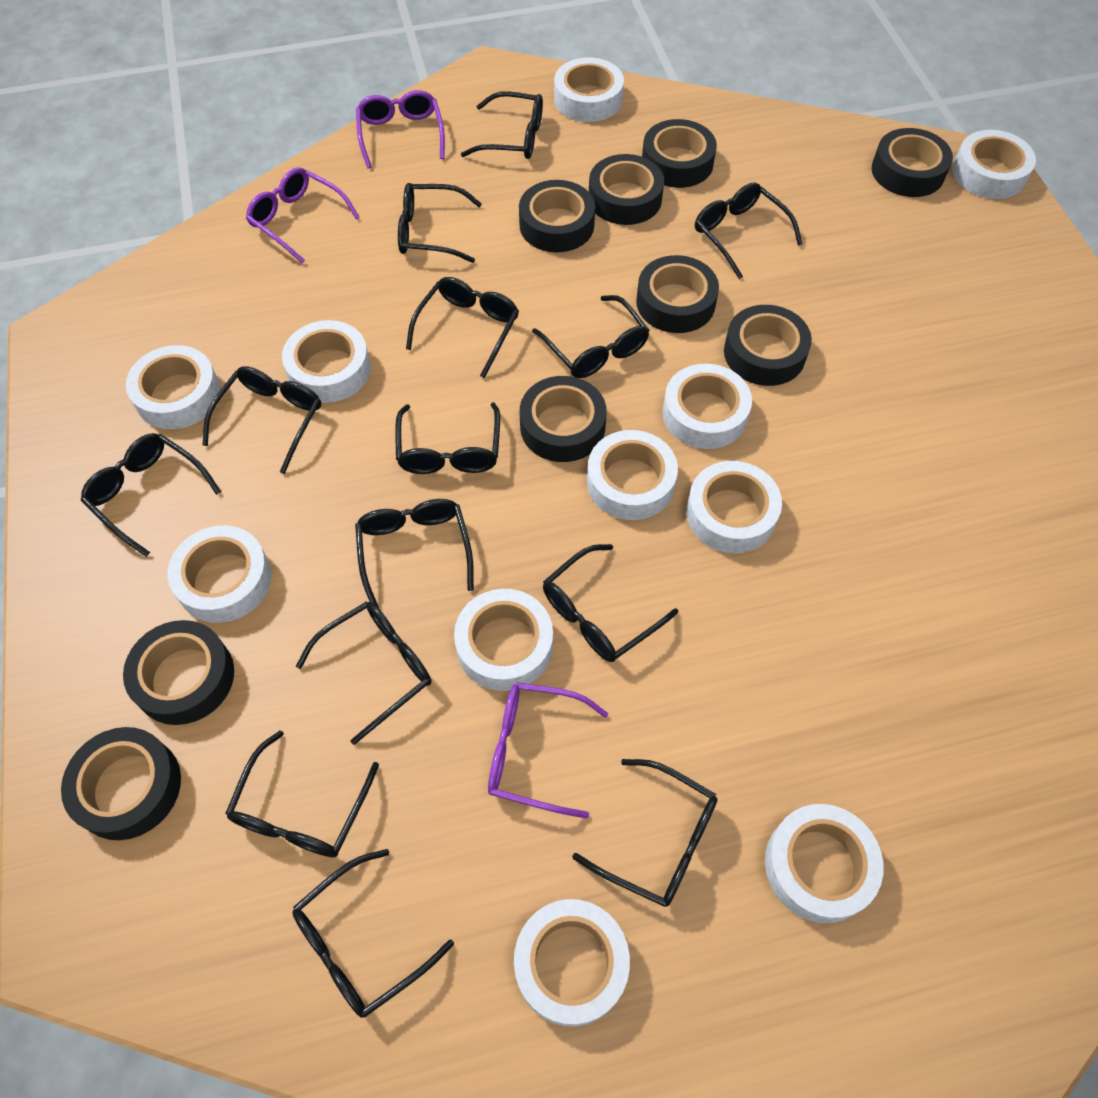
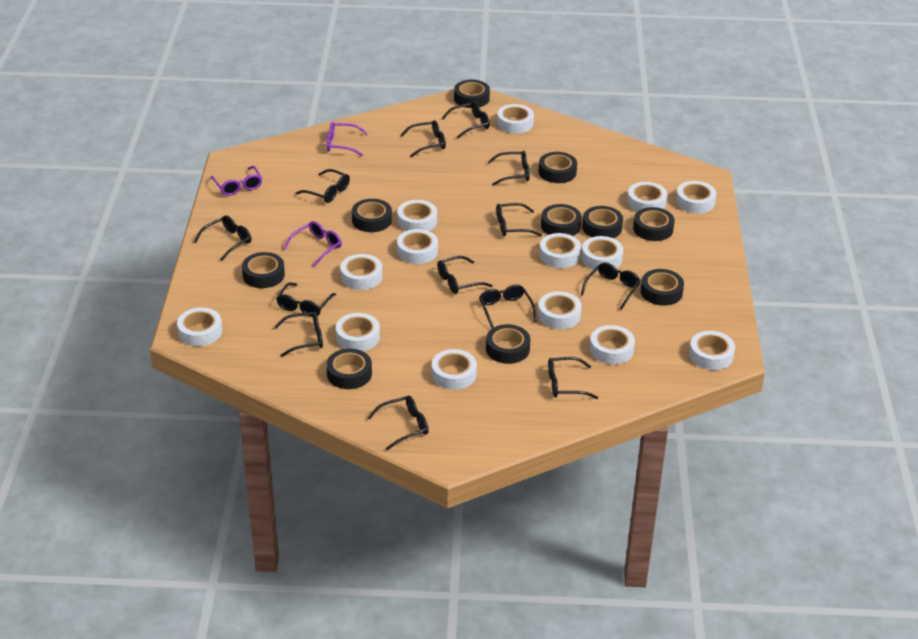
black glasses: [81,433,221,557] [203,367,321,474] [225,730,379,857] [292,849,454,1018] [296,601,431,745] [355,499,474,608] [395,402,500,474] [398,183,482,263] [406,277,519,378] [461,91,543,159] [532,295,650,378] [543,544,678,662] [572,759,718,907] [695,182,802,279] = 14 -> [194,215,251,261] [274,311,323,357] [276,282,336,317] [295,169,350,203] [368,396,429,450] [401,120,446,157] [437,256,493,294] [441,101,490,138] [479,284,537,328] [488,150,530,186] [496,203,542,237] [548,357,598,399] [581,263,640,310] = 13
black tape: [61,727,181,840] [123,620,234,725] [519,180,595,252] [520,376,607,462] [589,154,664,225] [636,255,719,333] [642,119,717,188] [724,305,812,386] [871,128,953,197] = 9 -> [242,252,285,288] [326,349,372,389] [352,199,392,232] [454,80,490,108] [486,324,530,364] [538,152,577,183] [541,204,581,236] [582,206,623,238] [633,207,674,241] [641,269,684,306] = 10
white tape: [126,345,221,429] [168,525,272,623] [282,320,371,403] [454,589,553,691] [514,899,630,1027] [554,57,624,122] [587,430,678,520] [663,363,752,449] [686,461,782,553] [765,804,883,923] [952,130,1036,199] = 11 -> [177,308,222,346] [336,313,380,351] [340,254,382,290] [397,200,437,231] [397,229,438,264] [432,349,477,390] [497,104,534,134] [538,291,582,329] [539,233,581,268] [581,236,623,271] [590,325,635,364] [627,182,667,212] [676,181,716,214] [689,331,735,370] = 14

